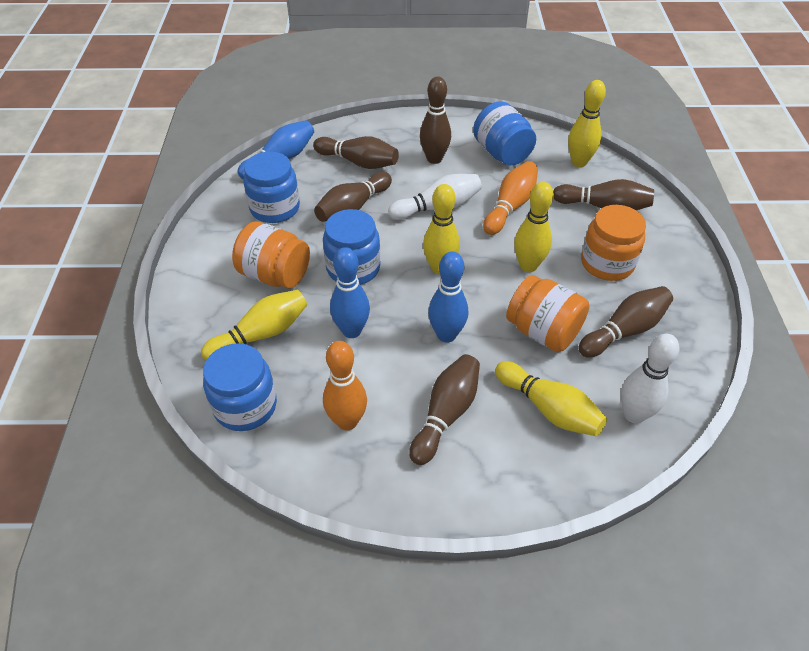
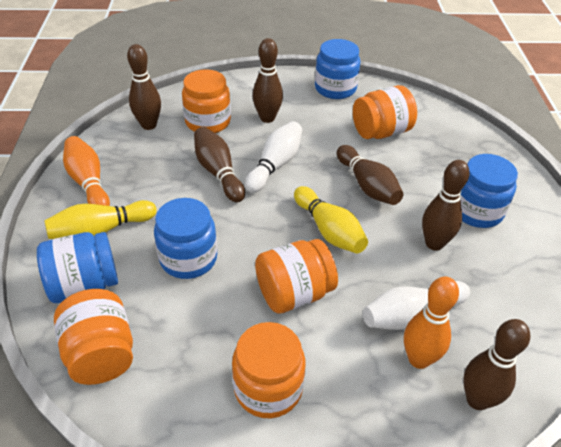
blue bowling pin: [237,120,314,179] [330,247,370,338] [428,252,468,343] = 3 -> none = 0
orange jar: [232,221,310,288] [506,275,589,352] [581,205,646,281] = 3 -> [54,289,133,385] [182,69,231,133] [232,322,305,418] [255,239,338,314] [353,85,417,139] = 5
yellow bowling pin: [201,290,307,361] [423,184,460,274] [495,361,607,436] [514,182,554,272] [568,80,606,167] = 5 -> [44,200,157,239] [294,186,368,253] = 2

